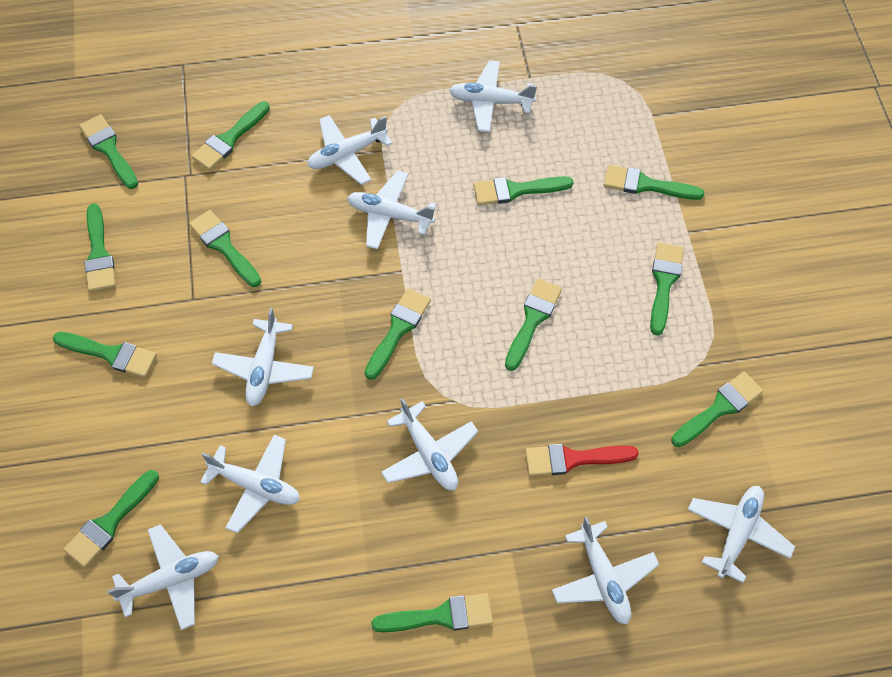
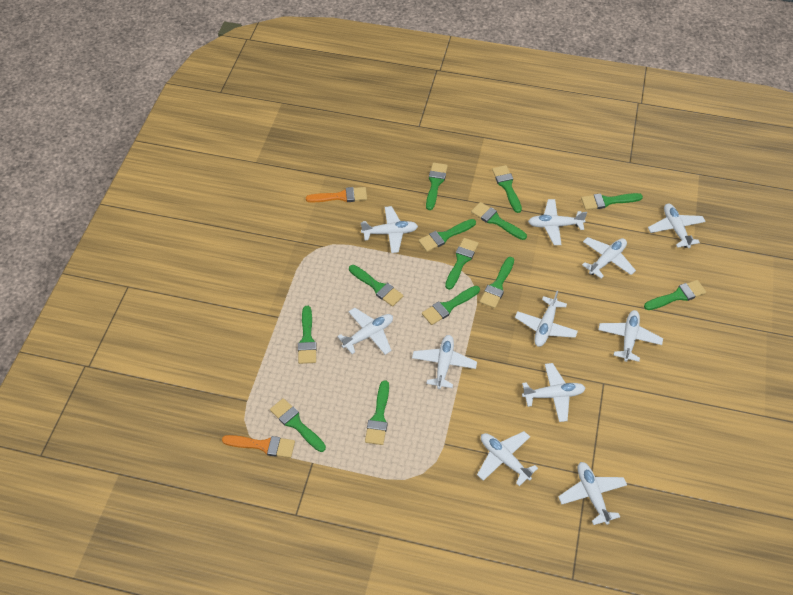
orange brush: none = 0 -> [222,435,295,458] [306,187,367,202] = 2
red brush: [525,444,639,476] = 1 -> none = 0
white plane: [107,524,218,630] [200,435,300,533] [212,308,314,407] [308,115,392,185] [347,170,437,249] [381,398,478,490] [449,60,537,132] [552,516,659,625] [688,486,795,583] = 9 -> [337,308,393,355] [361,206,418,253] [412,335,477,389] [477,431,538,486] [515,291,578,347] [522,363,585,422] [528,199,587,245] [558,462,627,525] [582,237,636,279] [598,310,663,362] [648,204,706,248] = 11

